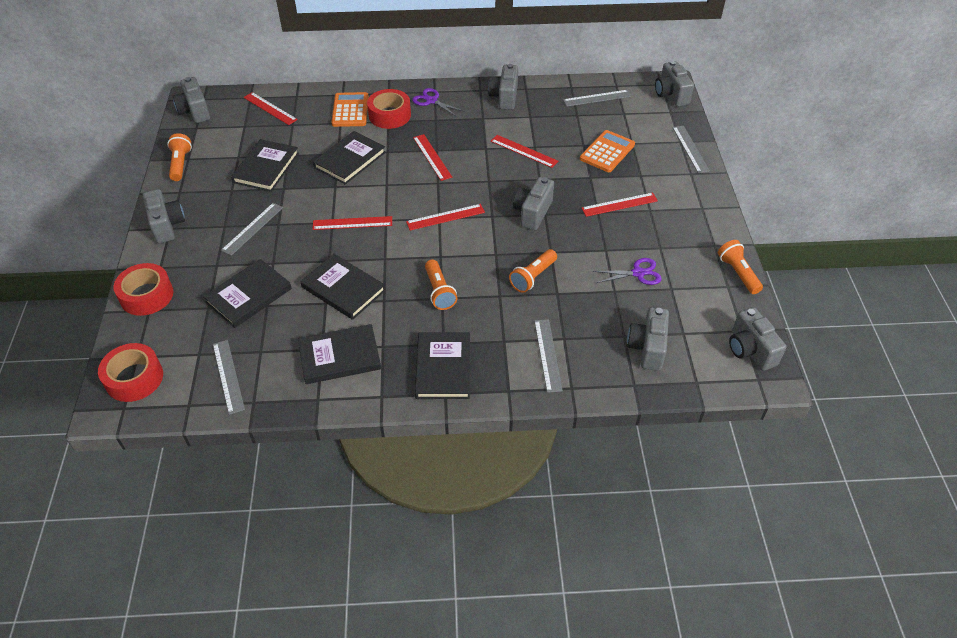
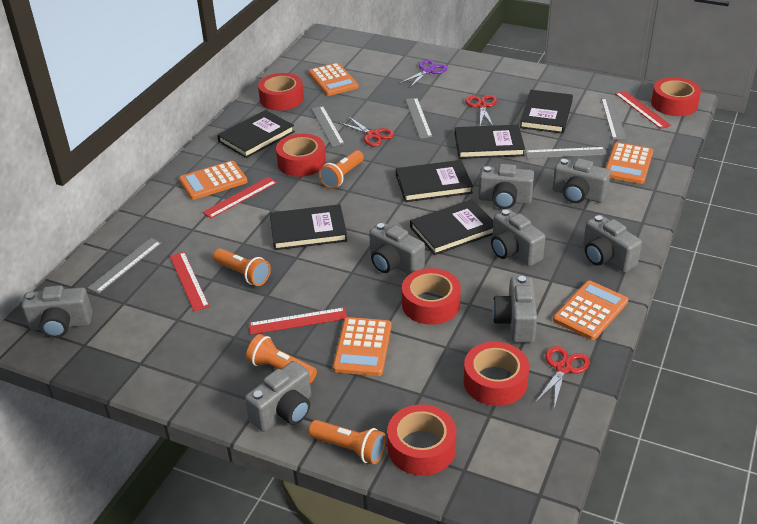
grey camera: [143,189,185,243] [172,77,210,123] [488,64,518,110] [513,177,554,230] [627,307,669,371] [655,61,694,107] [729,307,786,371] = 7 -> [22,286,93,338] [245,361,311,432] [369,222,425,275] [478,164,534,209] [491,209,545,266] [492,276,537,343] [553,158,611,203] [583,215,642,273] = 8
orange calculator: [331,92,369,127] [580,130,635,172] = 2 -> [179,161,248,200] [308,63,358,96] [333,317,391,376] [553,281,628,340] [606,142,653,184] = 5
purple scissors: [412,88,465,117] [593,258,662,285] = 2 -> [400,60,448,88] = 1
red ruler: [243,92,298,125] [313,216,392,230] [406,204,485,230] [413,134,452,181] [491,135,558,168] [581,192,658,217] = 6 -> [170,252,209,311] [202,177,277,218] [249,307,347,335] [615,91,671,129] = 4
red scissors: none = 0 -> [339,116,394,146] [465,95,497,126] [536,346,590,408] = 3
red tape: [98,343,163,402] [114,263,173,316] [367,89,411,129] = 3 -> [258,73,304,111] [276,134,326,177] [387,404,456,476] [402,268,461,325] [464,342,529,406] [651,77,701,116] = 6

